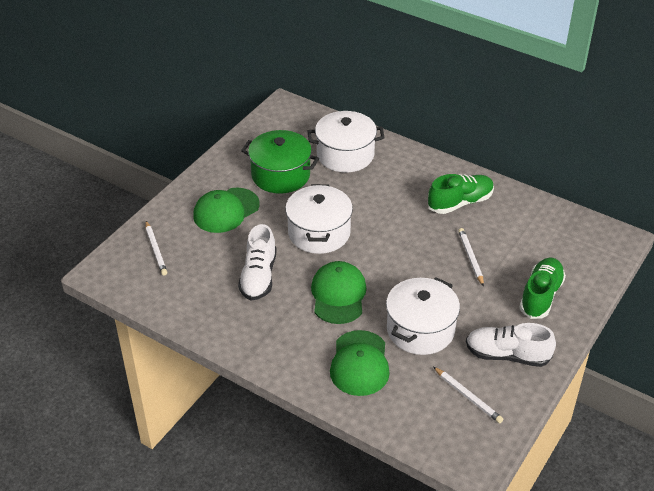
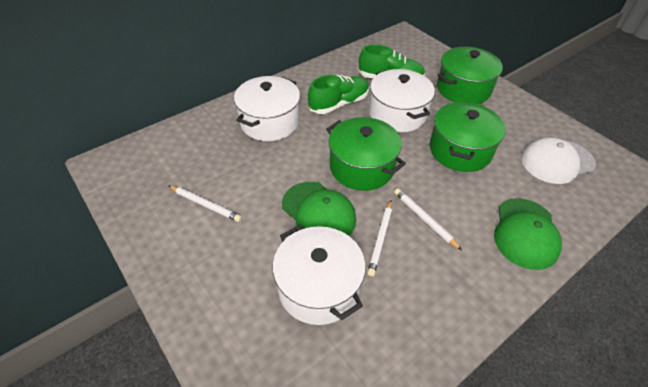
green cap: [193,188,260,233] [311,261,367,324] [330,330,390,396] = 3 -> [282,182,356,236] [494,198,562,270] = 2
green pot: [241,130,319,194] = 1 -> [326,117,406,191] [430,102,506,172] [437,47,503,104] = 3
white cap: none = 0 -> [521,137,596,184] = 1
white shoe: [238,224,277,301] [466,323,556,367] = 2 -> none = 0

